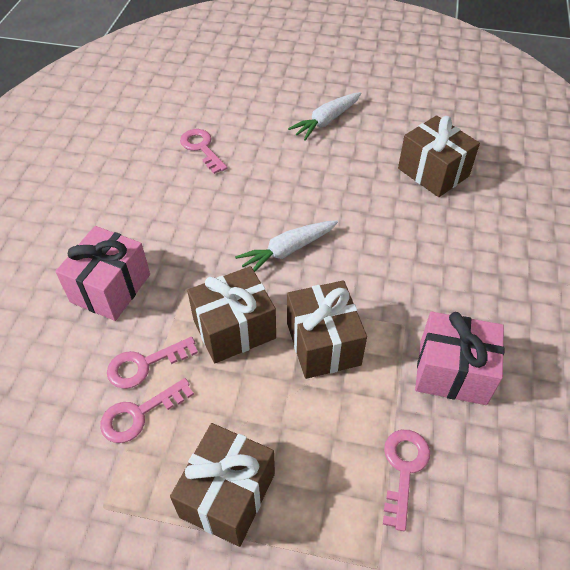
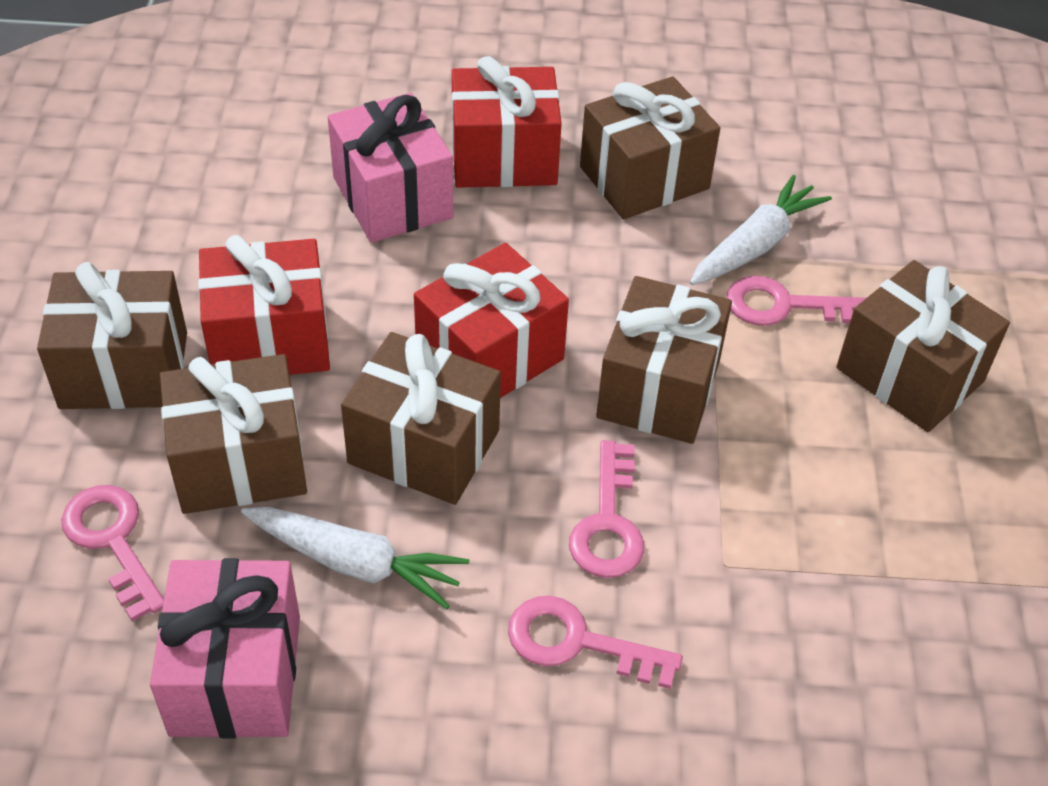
brown gift: [170,423,275,547] [187,266,276,363] [287,280,367,379] [398,115,480,197] = 4 -> [37,262,187,409] [160,354,307,514] [341,332,501,505] [580,76,720,219] [596,276,732,444] [836,260,1010,432] = 6
red gift: none = 0 -> [198,235,330,375] [414,243,569,398] [452,56,562,188] = 3

